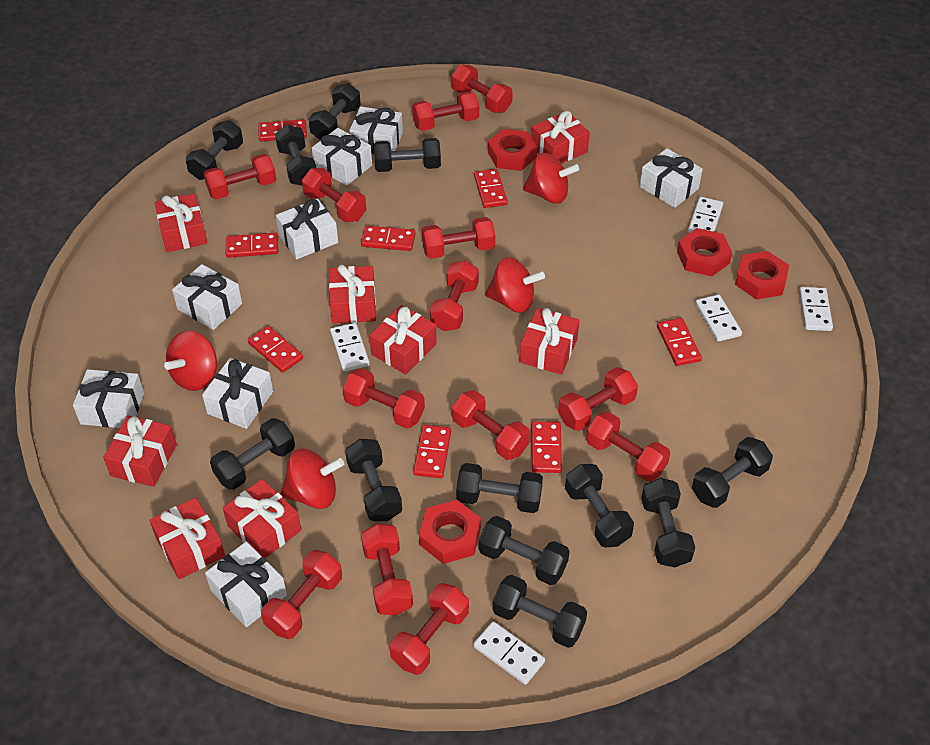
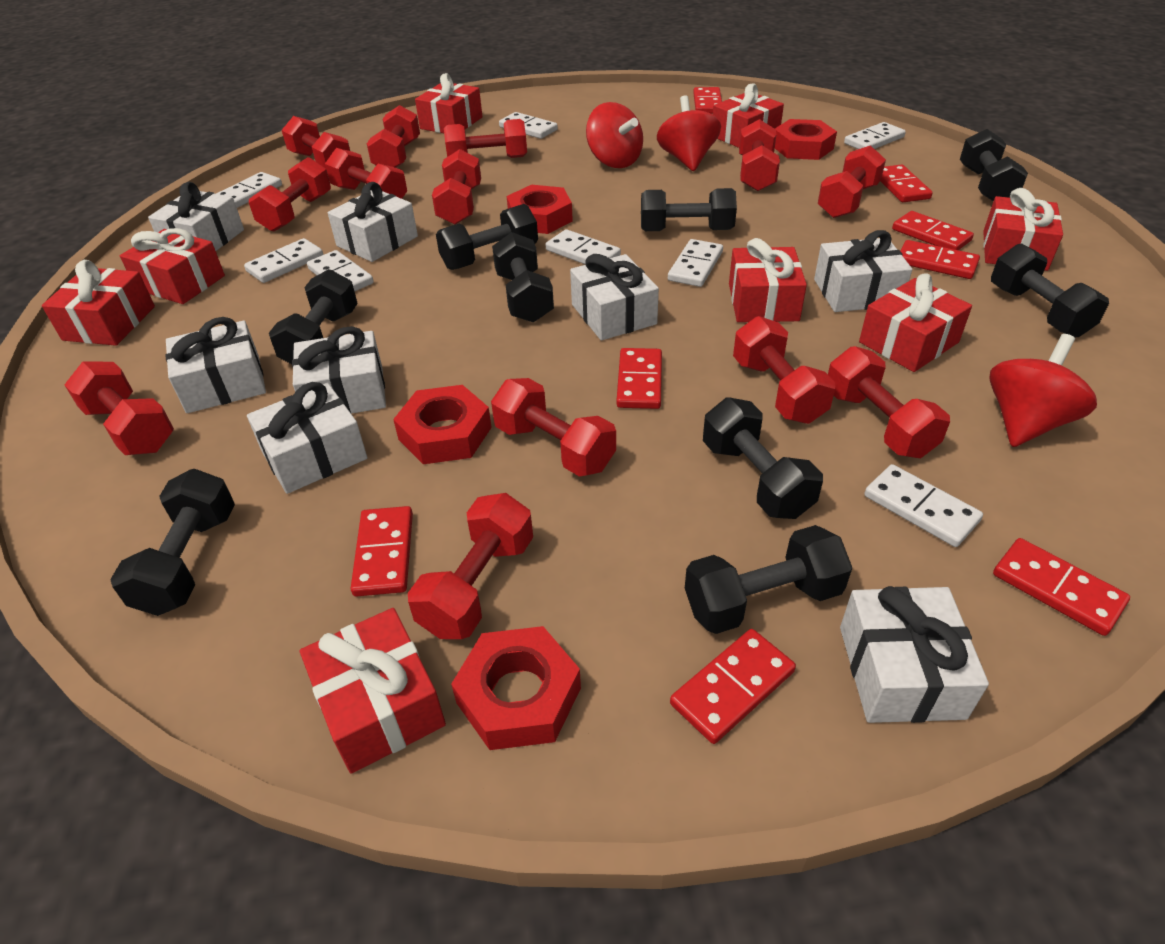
black dumbbell: [186,120,243,180] [210,418,295,490] [275,125,316,186] [309,83,361,140] [345,439,402,521] [374,138,441,172] [456,463,543,513] [478,516,570,585] [492,575,587,648] [565,464,634,548] [641,478,695,567] [692,437,773,508] = 12 -> [110,469,235,616] [269,269,358,364] [436,204,538,270] [492,232,554,323] [641,188,737,231] [685,525,852,634] [703,397,823,519] [960,129,1028,201] [991,243,1109,337] = 9
red spinning top: [164,331,217,391] [280,449,344,509] [485,257,545,313] [523,153,579,204] = 4 -> [586,102,643,168] [657,95,721,171] [990,334,1097,447] = 3
white domino: [330,323,370,372] [473,621,545,685] [688,197,723,233] [695,295,742,342] [799,287,833,331] = 5 -> [216,172,282,208] [244,238,323,283] [307,250,374,291] [499,112,558,139] [545,229,621,264] [668,239,723,287] [844,122,906,149] [864,464,983,547] = 8

